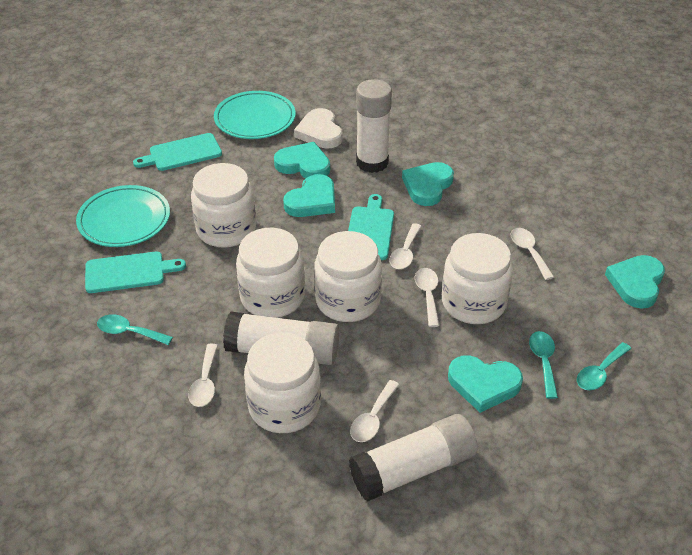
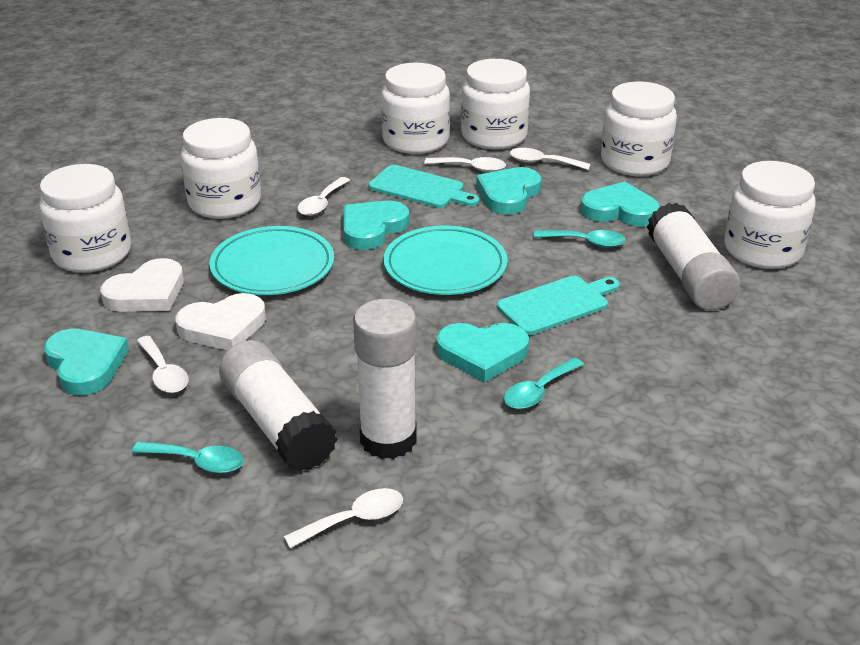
turquoise cutting board: [85,251,186,293] [133,133,222,171] [348,194,394,260] = 3 -> [369,165,479,208] [497,276,620,335] = 2
white heart: [294,108,343,149] = 1 -> [100,258,184,312] [175,293,266,351] = 2
white jar: [191,163,256,248] [236,228,305,318] [244,332,321,433] [314,231,382,322] [442,233,513,324] = 5 -> [39,164,131,273] [181,118,261,219] [381,63,450,154] [461,59,530,150] [601,82,677,176] [724,161,815,269] = 6

